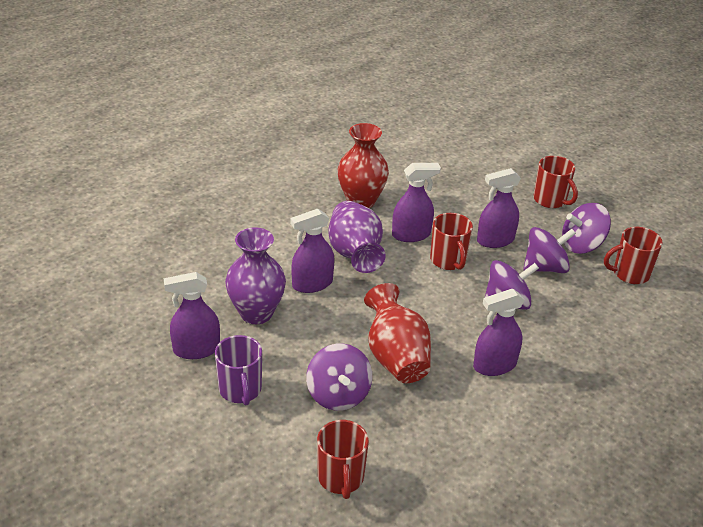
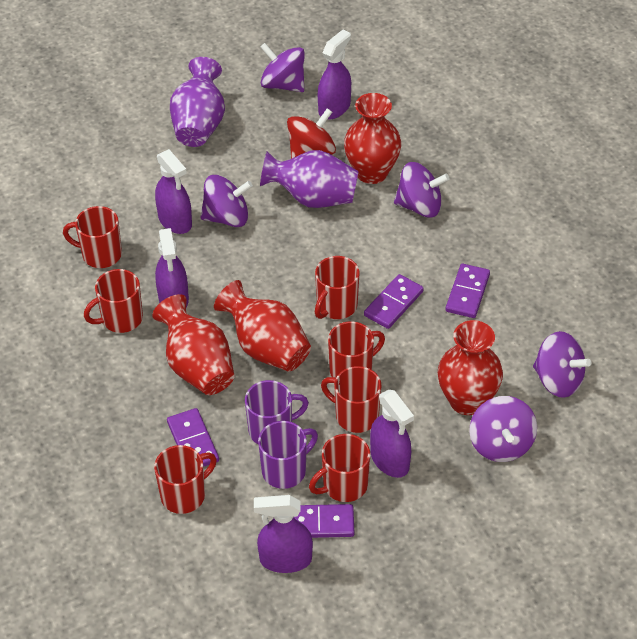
purple domino: none = 0 -> [167,408,219,467] [294,504,354,538] [364,274,424,329] [446,264,490,318] = 4
purple mug: [215,335,262,405] = 1 -> [245,380,309,445] [258,421,318,489] = 2
purple spinning top: [306,344,372,411] [485,260,539,310] [523,227,576,273] [562,203,611,254] = 4 -> [201,175,253,227] [260,43,305,92] [394,162,450,218] [469,396,537,462] [533,331,591,398] = 5
red mug: [317,420,369,499] [430,213,473,270] [533,156,578,208] [604,227,663,284] = 4 -> [63,206,122,268] [84,269,143,333] [154,445,217,514] [309,434,370,502] [315,256,359,319] [321,366,381,433] [328,321,385,378] = 7
red spinning top: none = 0 -> [287,108,336,159] = 1
red vase: [337,123,389,208] [364,283,431,383] = 2 -> [152,294,234,395] [214,280,311,372] [344,93,401,184] [438,320,503,415] = 4

